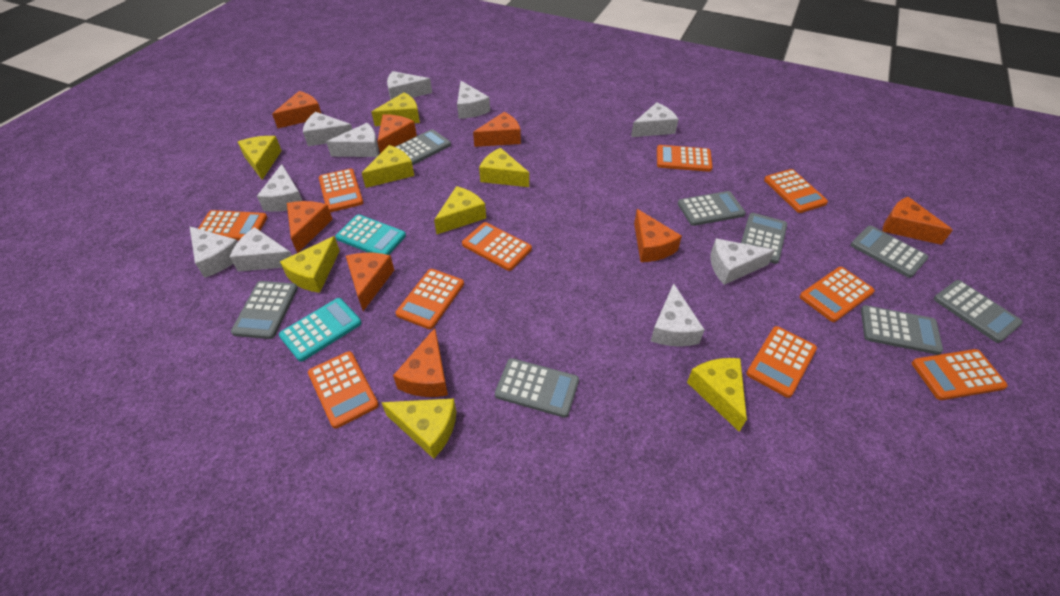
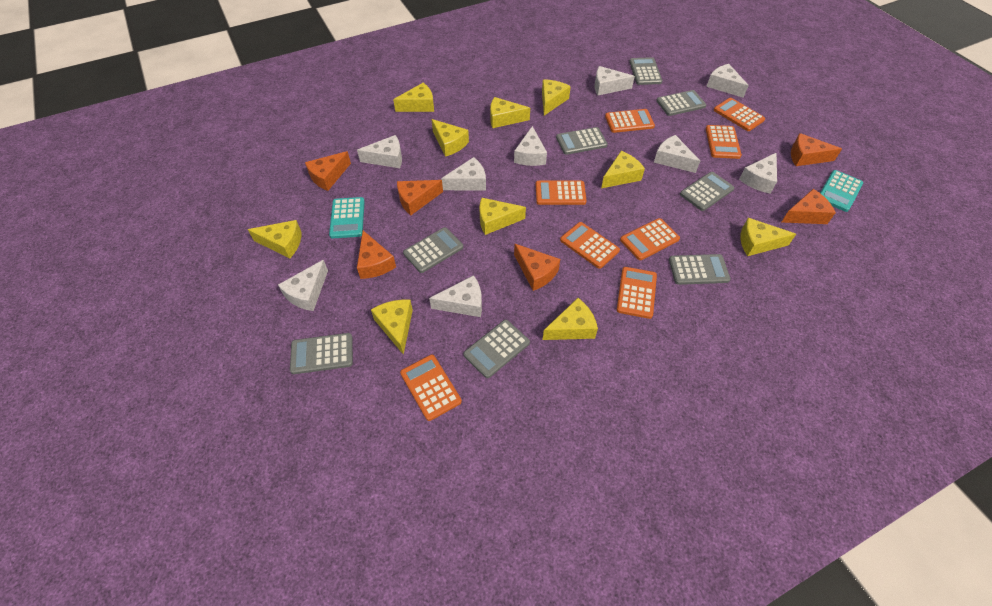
orange calculator: [198,210,267,241] [308,351,379,428] [319,168,363,212] [396,269,464,329] [462,222,532,271] [657,145,713,172] [746,326,817,398] [764,169,828,213] [800,267,875,322] [912,349,1008,400] = 10 -> [400,355,462,421] [536,181,587,205] [560,222,620,269] [605,109,655,133] [617,267,657,319] [620,218,680,260] [706,125,742,159] [714,98,765,131] = 8
orange cheese: [272,91,321,128] [287,201,333,253] [346,253,394,311] [377,114,417,153] [393,328,448,397] [473,112,521,147] [634,209,682,262] [883,197,953,245] = 8 -> [305,151,351,191] [357,231,396,279] [397,180,443,215] [514,244,560,291] [782,189,836,224] [791,133,842,166] = 6
white cheese: [189,226,238,278] [230,227,292,272] [257,164,302,212] [303,112,352,146] [326,123,379,157] [387,71,432,100] [457,81,490,119] [631,102,679,137] [651,283,705,347] [711,239,775,285] = 10 -> [278,260,328,311] [357,135,402,168] [429,275,482,317] [441,157,486,190] [514,126,547,166] [595,66,635,95] [654,135,700,173] [706,64,749,98] [739,153,777,194] = 9
yellow cheese: [238,136,282,180] [280,236,340,293] [362,145,414,188] [372,93,420,126] [381,399,456,459] [434,186,486,234] [479,148,529,187] [687,358,747,432] = 8 -> [248,220,301,259] [371,300,413,355] [393,83,434,112] [431,119,469,157] [480,198,526,235] [490,97,530,128] [542,79,571,115] [542,298,598,340] [601,151,645,188] [741,218,796,256] = 10

